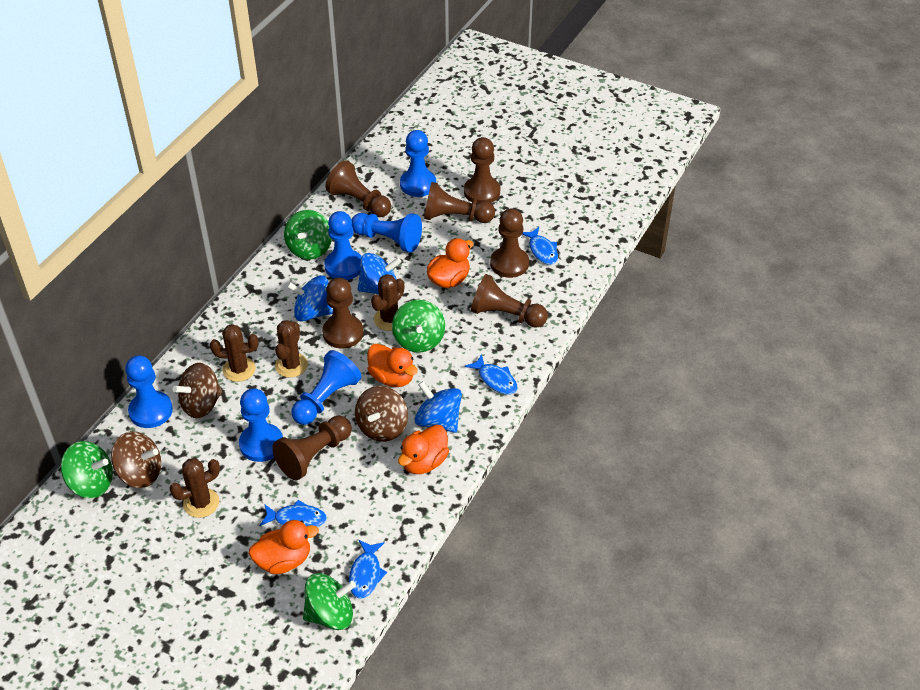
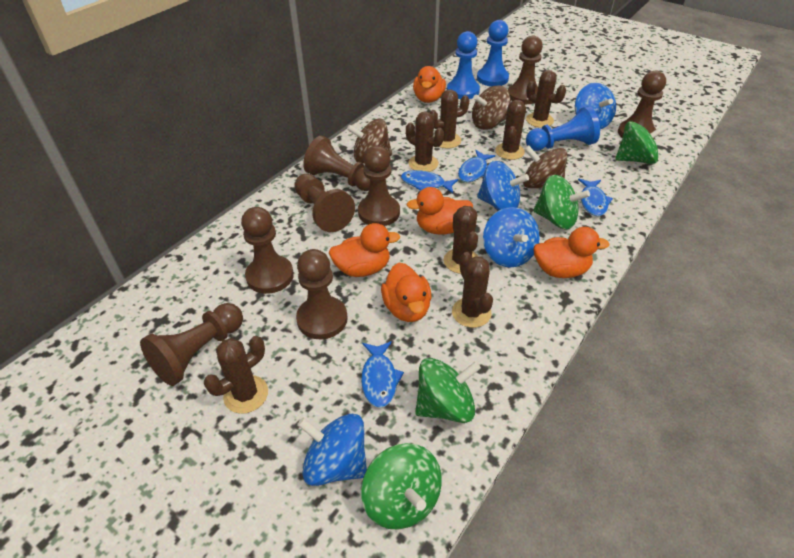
blue pawn: [125,355,173,428] [239,388,283,462] [291,350,362,425] [324,211,362,280] [352,213,422,252] [400,130,436,197] = 6 -> [447,31,480,99] [477,20,509,86] [526,106,600,151] = 3
blue spinning top: [287,275,333,322] [358,253,401,295] [415,381,462,433] = 3 -> [297,414,367,486] [477,161,529,210] [483,207,540,267] [575,83,616,129] = 4
brown cactus: [169,458,220,518] [210,324,258,382] [275,320,308,378] [371,274,404,331] = 4 -> [204,336,268,414] [406,111,444,172] [430,89,469,148] [444,206,478,274] [452,252,493,328] [495,100,526,160] [526,70,566,128] = 7
brown pawn: [272,416,352,480] [322,278,363,348] [326,160,391,217] [424,182,495,223] [464,137,500,204] [471,274,548,328] [490,209,529,278] = 7 -> [140,303,243,386] [241,207,294,294] [294,174,355,232] [296,249,348,339] [303,136,370,191] [358,146,400,226] [508,36,543,104] [618,70,666,139] = 8
orange duck: [249,520,319,574] [367,344,418,387] [398,425,449,474] [427,238,473,288] = 4 -> [329,223,400,277] [381,263,432,322] [407,187,473,235] [413,66,446,103] [534,227,610,278] = 5

